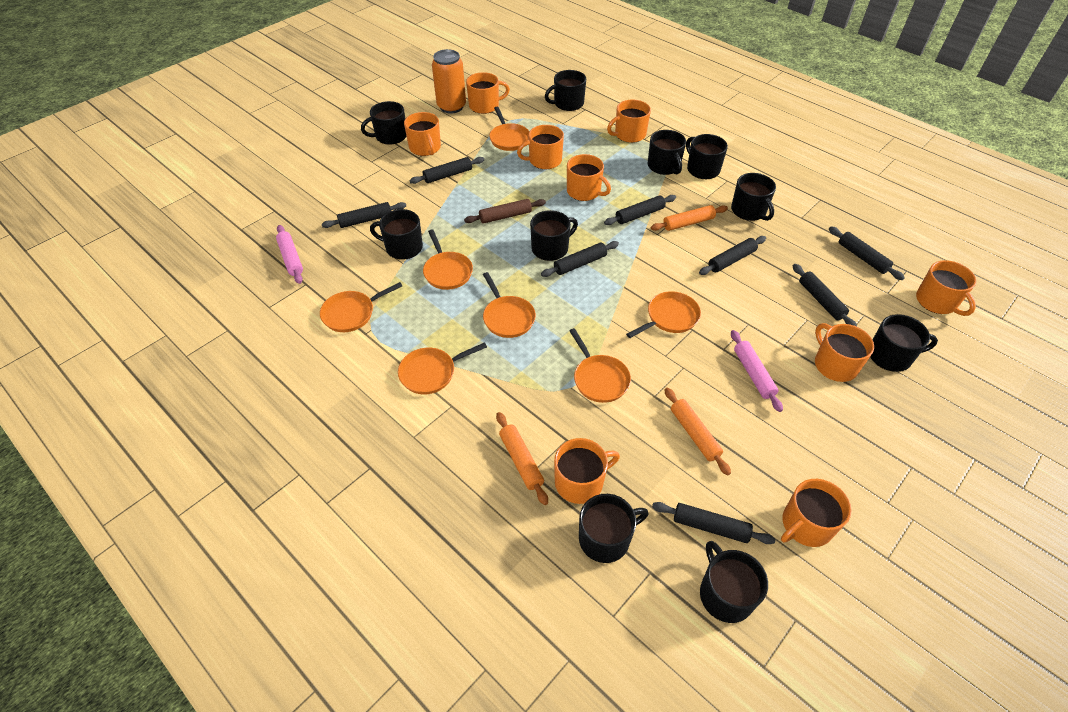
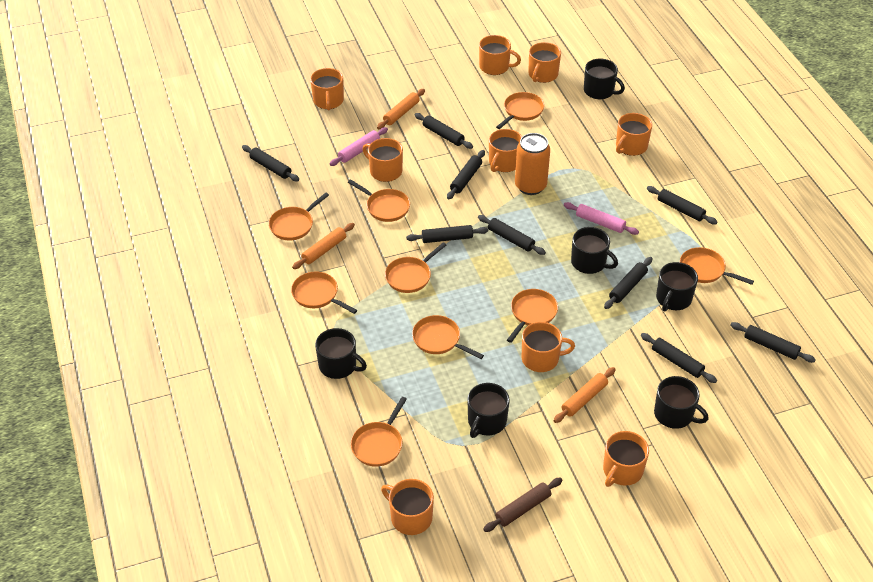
black mug: [361,101,406,145] [370,209,423,260] [530,210,578,261] [545,70,586,111] [579,494,649,563] [648,130,686,175] [686,134,728,179] [700,541,768,623] [731,173,776,221] [870,314,938,372] = 10 -> [315,328,367,379] [467,383,510,438] [571,227,618,274] [584,59,625,99] [654,376,709,429] [656,262,698,311] = 6
black rolling pin: [322,202,406,228] [409,157,484,184] [541,241,619,277] [604,195,676,225] [652,502,775,544] [699,236,766,275] [793,264,857,327] [829,226,905,280] = 8 -> [242,145,299,181] [406,225,488,243] [415,113,473,149] [447,150,485,199] [478,215,546,255] [604,257,653,309] [641,333,717,383] [647,186,717,224] [730,322,816,363] = 9
orange pan: [320,282,402,332] [398,342,487,394] [423,229,473,290] [483,272,536,338] [489,107,529,151] [569,328,631,403] [626,291,701,338] = 7 -> [269,193,329,241] [291,272,357,314] [348,179,410,222] [351,397,407,467] [385,242,446,293] [412,315,484,359] [496,92,544,129] [507,289,558,343] [680,247,754,285] = 9

